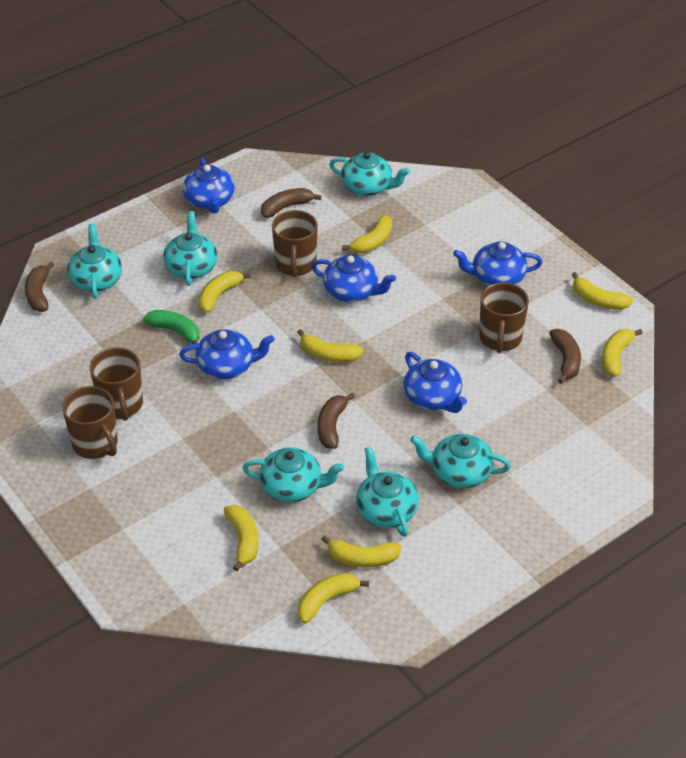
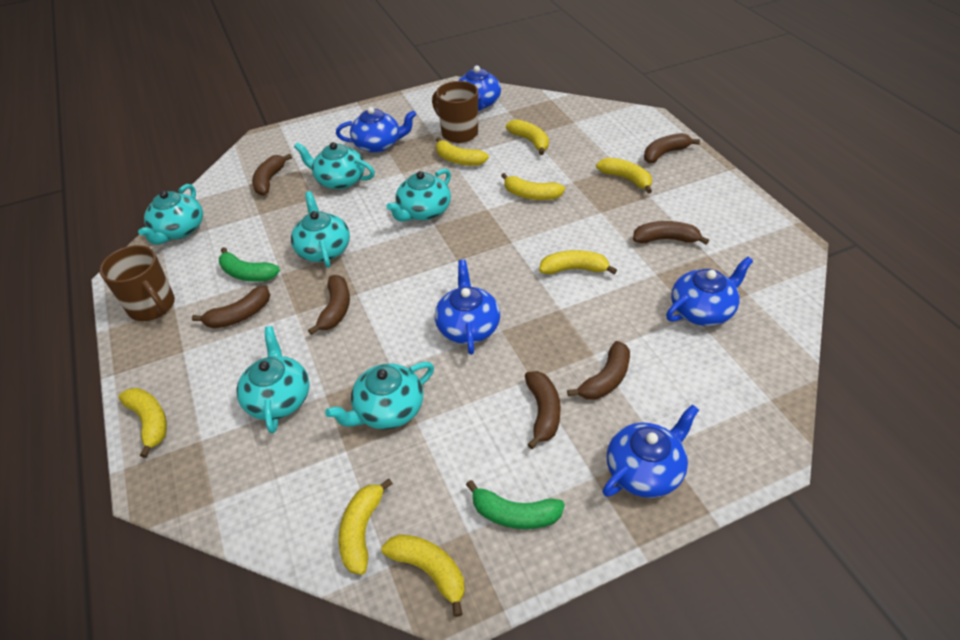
brown banana: [25,261,54,312] [261,188,322,218] [318,393,355,449] [549,329,581,383] = 4 -> [192,286,270,328] [252,154,292,196] [308,275,350,335] [525,371,561,449] [567,341,630,400] [633,221,709,244] [644,133,700,163] = 7
brown mug: [62,386,118,459] [90,348,143,421] [272,210,318,277] [479,283,529,353] = 4 -> [99,245,175,321] [432,81,478,143] = 2
green banana: [143,310,200,344] = 1 -> [219,247,280,282] [466,480,565,529] = 2

